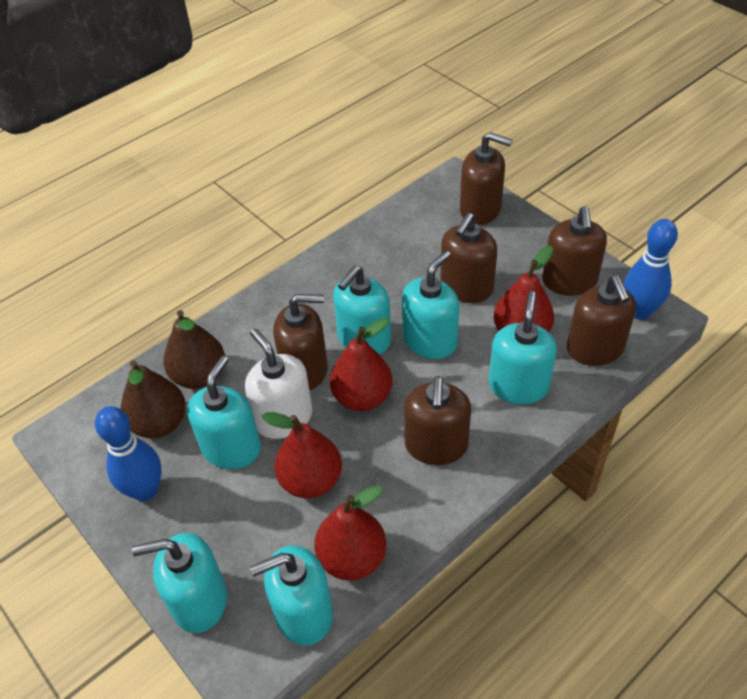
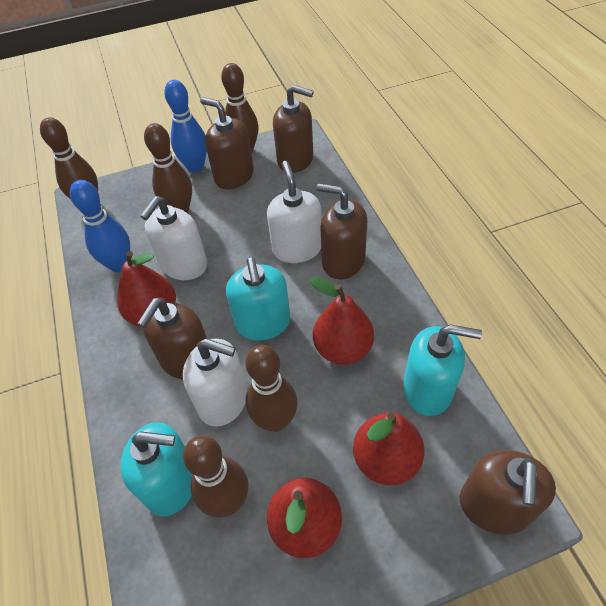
brown bowling pin: none = 0 -> [40,117,98,199] [144,123,192,213] [183,435,248,518] [221,63,259,154] [245,345,298,432] = 5
brown pear: [121,360,186,438] [163,310,225,389] = 2 -> none = 0
brown soap dispenser: [273,294,328,390] [404,376,471,465] [440,213,497,303] [460,132,512,225] [542,206,607,296] [567,275,636,366] = 6 -> [137,298,207,380] [200,97,254,189] [273,85,314,173] [316,183,367,279] [459,450,556,535] = 5
turquoise soap dispenser: [132,533,227,633] [187,356,261,469] [250,545,333,646] [333,266,391,354] [402,250,459,359] [489,291,557,404] = 6 -> [121,422,193,517] [226,257,291,341] [403,324,482,416] = 3
white soap dispenser: [245,328,313,439] = 1 -> [140,196,207,280] [183,339,248,426] [267,161,322,263] = 3

